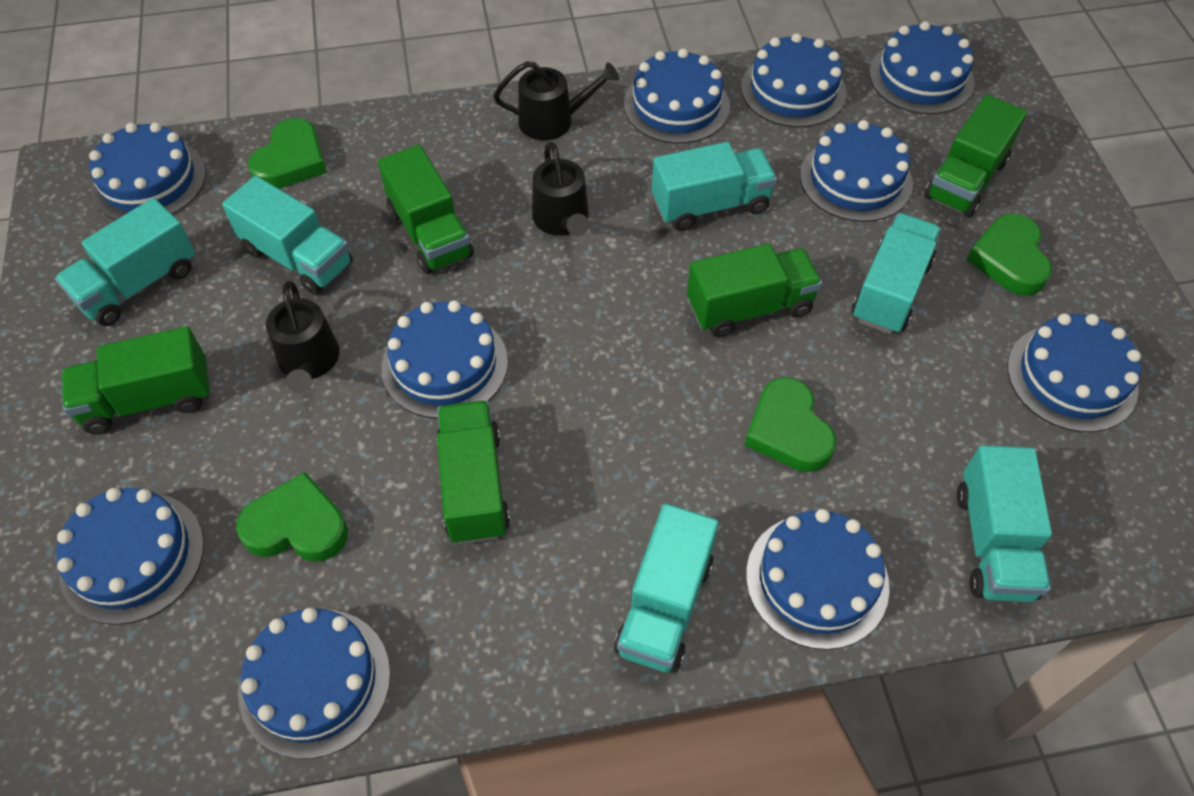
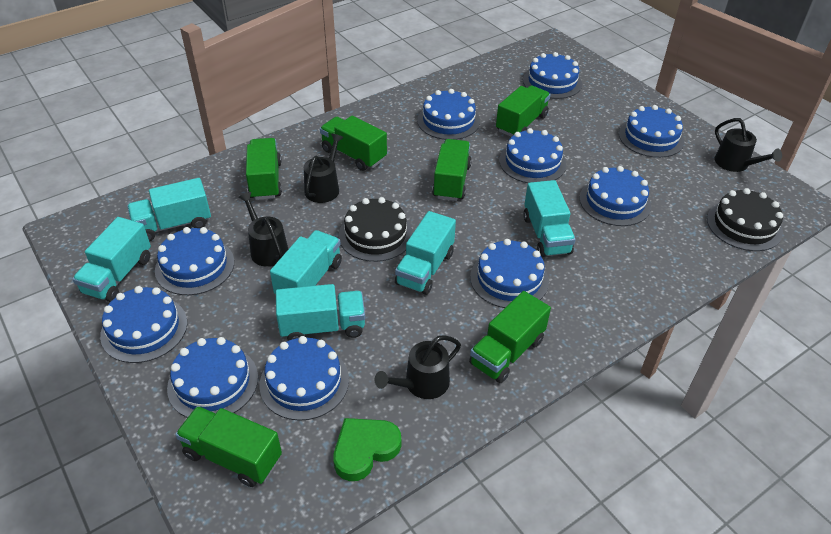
black cake: none = 0 -> [339,197,413,262] [707,188,783,251] = 2
black watering can: [266,281,339,393] [493,61,619,140] [532,142,589,236] = 3 -> [238,192,288,267] [304,134,344,203] [375,335,461,399] [715,118,782,172] = 4
green heart: [236,472,348,562] [248,118,327,189] [745,377,836,472] [966,214,1052,296] = 4 -> [333,418,401,481] = 1
green truck: [62,326,211,435] [378,145,474,274] [436,400,510,544] [687,244,822,337] [924,94,1027,217] = 5 -> [175,406,282,487] [246,138,282,200] [320,116,387,171] [432,139,472,201] [469,291,551,383] [496,85,551,137] = 6

